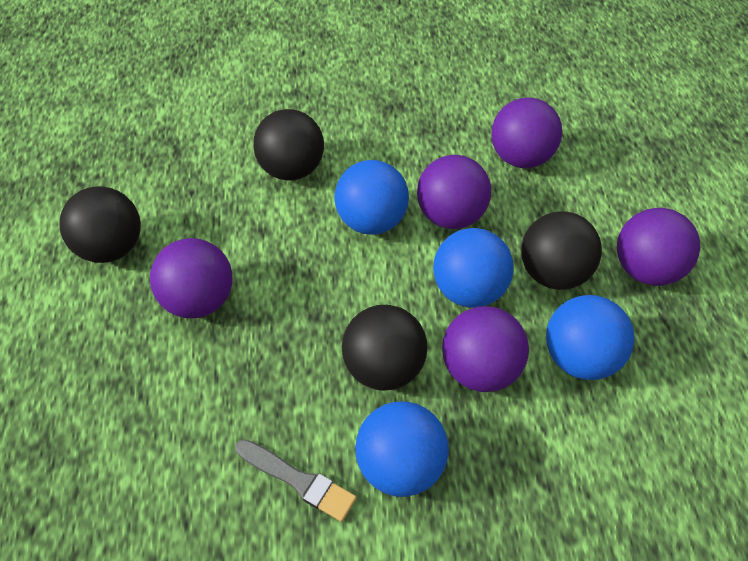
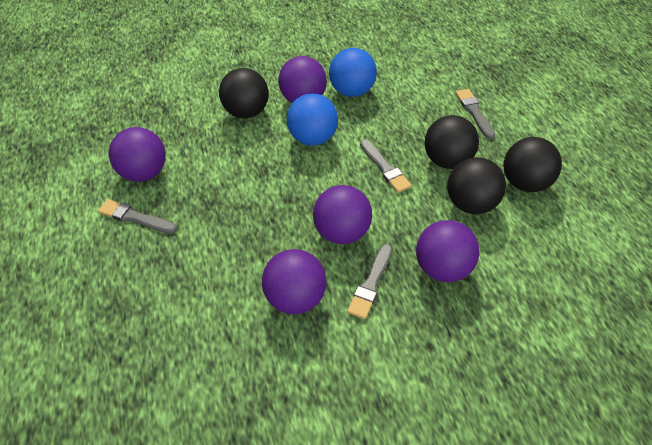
blue ball: [334,160,409,235] [355,402,449,497] [433,228,514,308] [546,295,635,380] = 4 -> [287,93,338,146] [329,48,377,97] = 2
grey brush: [235,439,356,522] = 1 -> [98,199,177,234] [347,244,392,319] [360,139,412,193] [455,89,495,139] = 4

